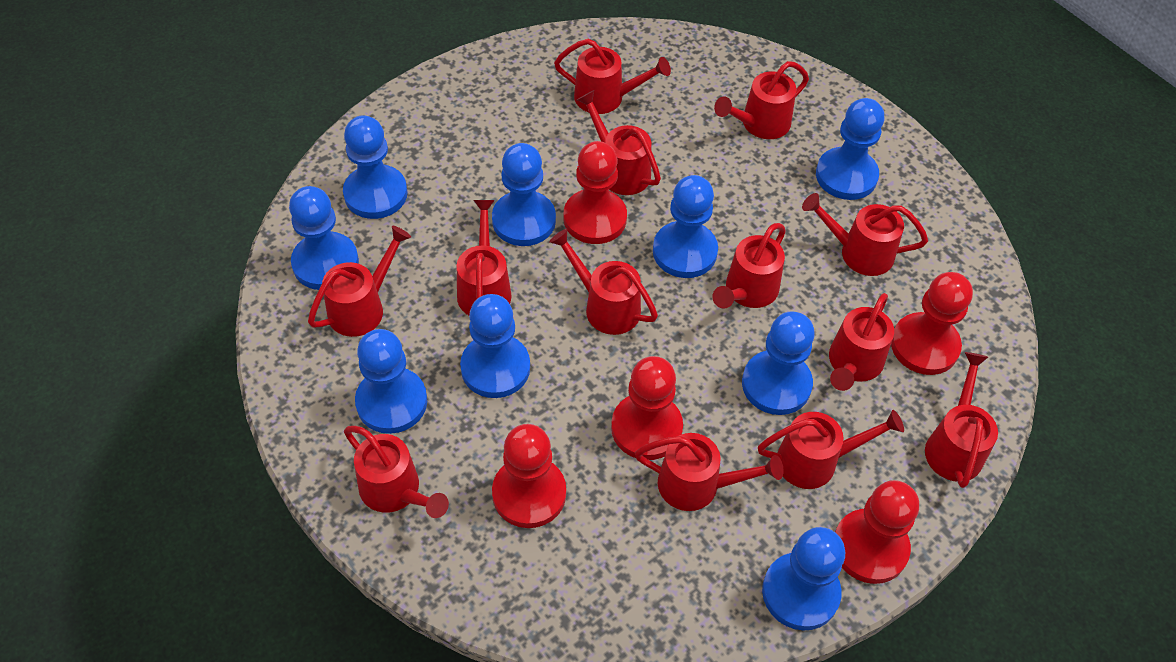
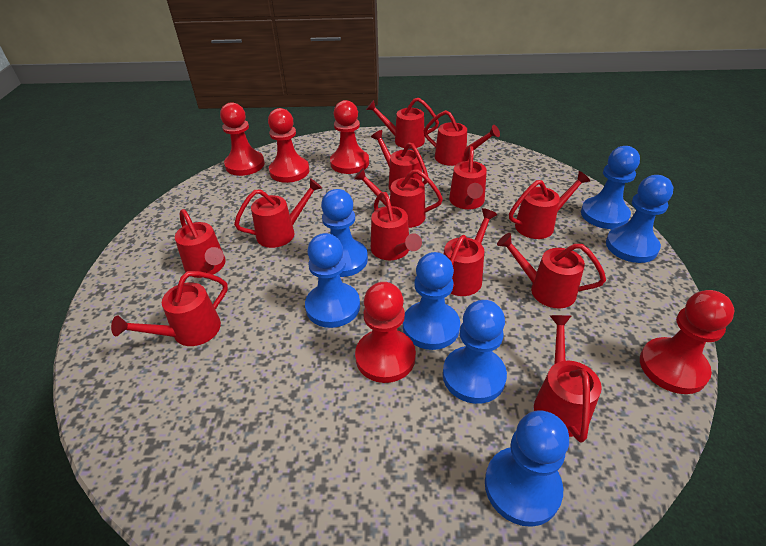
blue pawn: [289,186,359,290] [343,115,408,219] [355,329,427,434] [460,294,530,398] [492,143,556,246] [653,175,718,278] [742,311,815,415] [762,527,845,631] [816,98,884,200] = 9 -> [305,233,360,328] [321,189,368,277] [403,252,460,350] [443,300,507,404] [485,410,569,527] [581,146,640,229] [606,175,673,263] = 7

